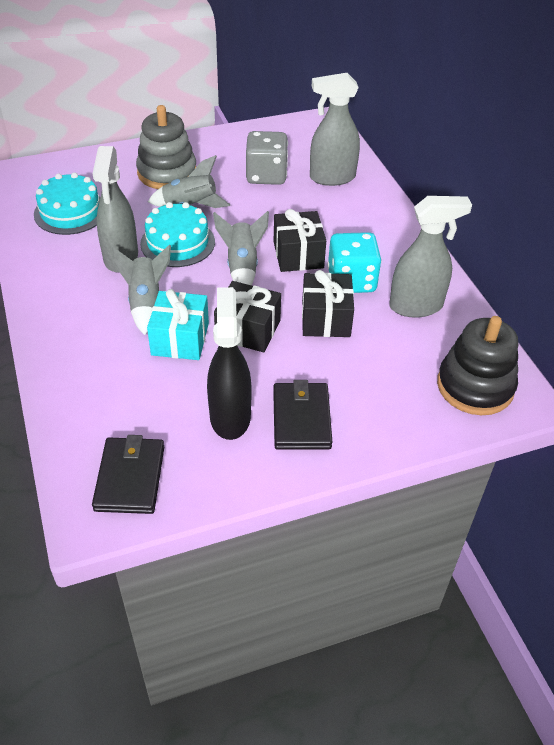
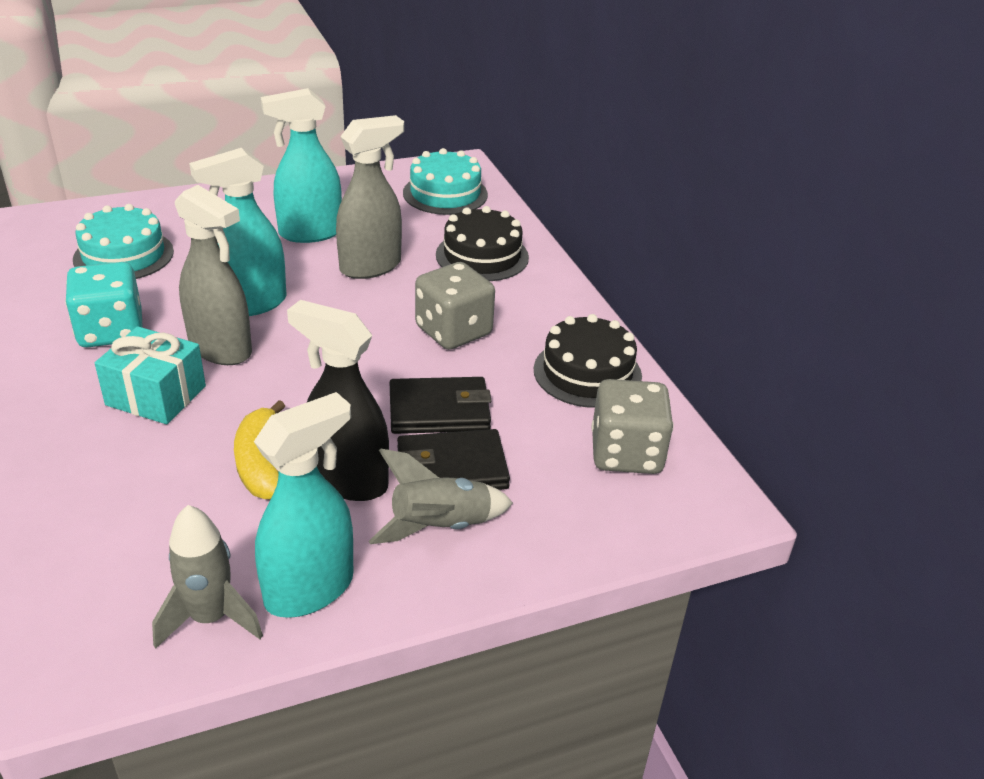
black cake: none = 0 -> [436,206,529,281] [534,314,642,408] = 2
black gift: [214,281,281,352] [274,209,326,272] [302,270,354,337] = 3 -> none = 0
black stacking toy: [437,316,518,415] = 1 -> none = 0
grey dice: [246,131,288,185] = 1 -> [415,262,495,350] [592,379,674,474] = 2
grey rocket: [112,244,171,335] [148,155,230,208] [213,211,269,285] = 3 -> [152,505,263,649] [369,449,513,544] = 2
grey spray bottle: [93,146,138,273] [310,73,360,186] [389,196,472,318] = 3 -> [175,185,252,365] [336,115,404,279] = 2
grey stacking toy: [136,105,196,189] = 1 -> none = 0
turquoise spray bottle: none = 0 -> [189,148,287,316] [254,392,353,618] [261,88,342,243] = 3
yellow banana: none = 0 -> [234,400,285,499] = 1

